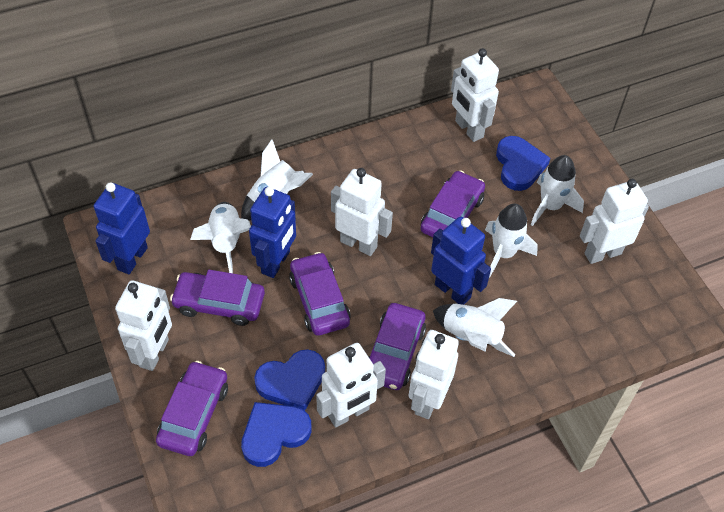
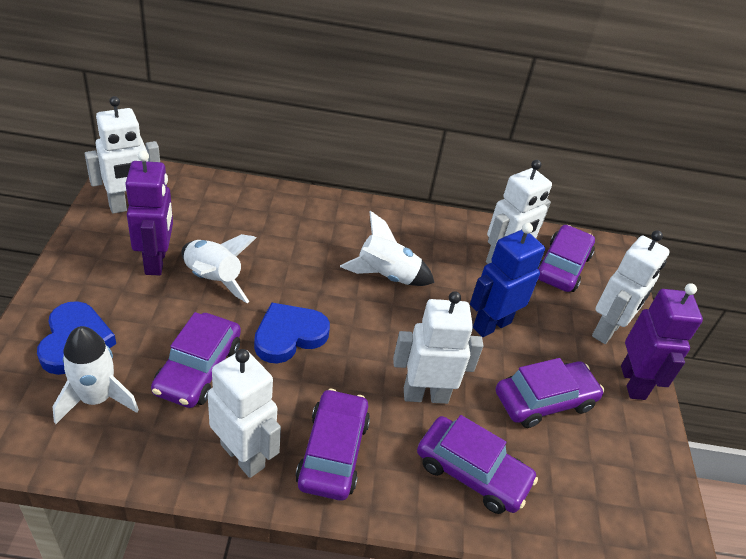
blue heart: [241,402,311,467] [254,349,325,411] [496,136,550,191] = 3 -> [37,301,116,375] [254,302,330,364] = 2
blue robot: [94,182,150,274] [249,187,296,278] [431,216,491,305] = 3 -> [470,223,545,337] = 1
purple robot: none = 0 -> [125,150,173,275] [621,283,703,400] = 2
white robot: [115,280,172,371] [316,343,386,428] [331,168,393,256] [409,330,459,419] [451,48,499,142] [580,179,649,264] = 6 -> [85,96,160,214] [208,349,281,478] [393,291,483,404] [486,160,552,264] [592,230,670,344] = 5
white rocket: [190,202,251,273] [241,139,313,221] [433,298,517,357] [485,204,538,278] [531,155,584,226] = 5 -> [52,326,139,424] [181,234,256,303] [340,211,435,286] = 3

